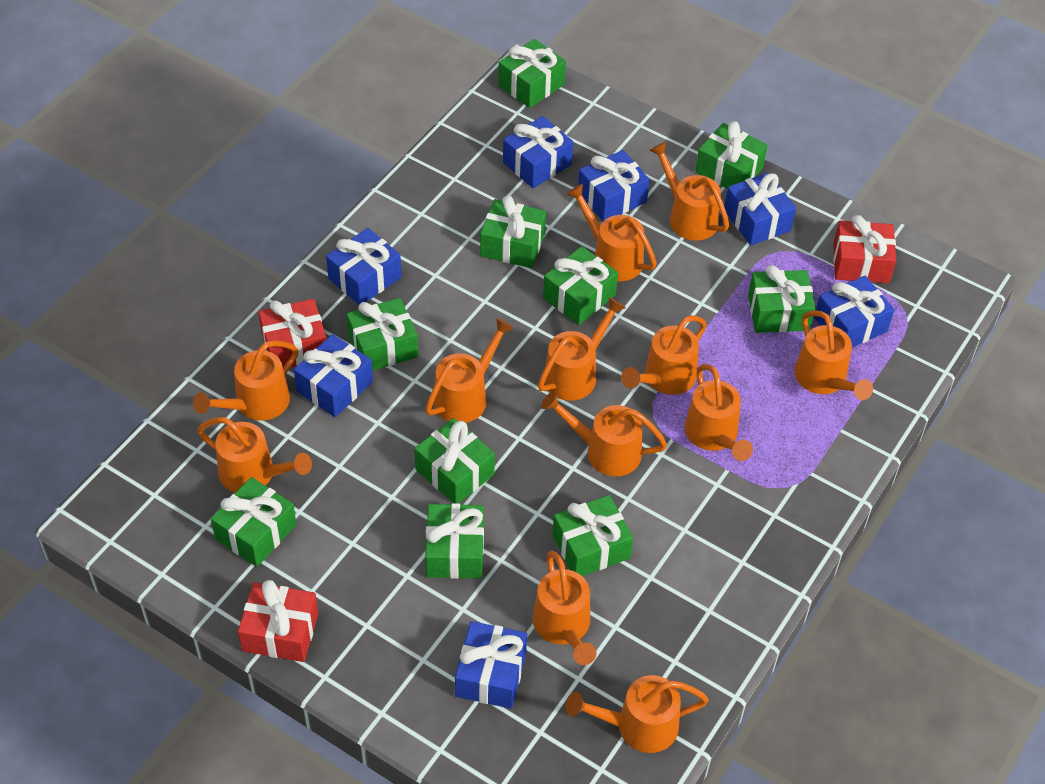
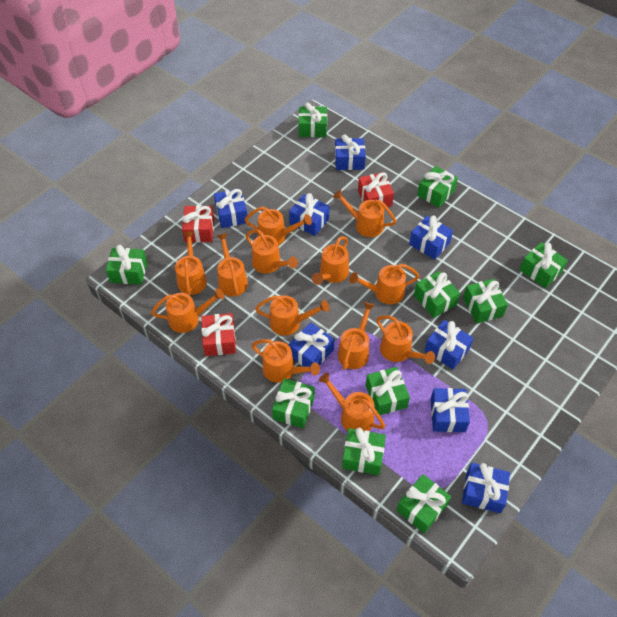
blue gift: [294,334,373,417] [326,228,402,305] [455,621,527,709] [503,116,573,188] [578,150,650,221] [724,173,796,245] [814,276,894,347] = 7 -> [214,188,247,228] [288,322,334,367] [289,193,330,236] [335,134,366,170] [409,216,453,260] [425,320,473,369] [430,388,470,432] [462,463,510,513] = 8
orange watering can: [193,341,299,421] [197,417,312,493] [425,318,514,423] [532,551,596,665] [538,297,626,401] [541,391,667,476] [566,184,657,281] [566,675,709,753] [621,315,707,395] [649,142,729,241] [684,364,753,461] [794,310,873,400] = 12 -> [151,288,224,333] [175,231,207,295] [216,233,248,296] [245,207,312,245] [246,229,298,273] [251,339,320,383] [255,295,329,336] [312,236,349,285] [318,373,385,431] [333,190,396,237] [338,302,375,370] [349,264,419,304] [376,315,435,364] = 13

